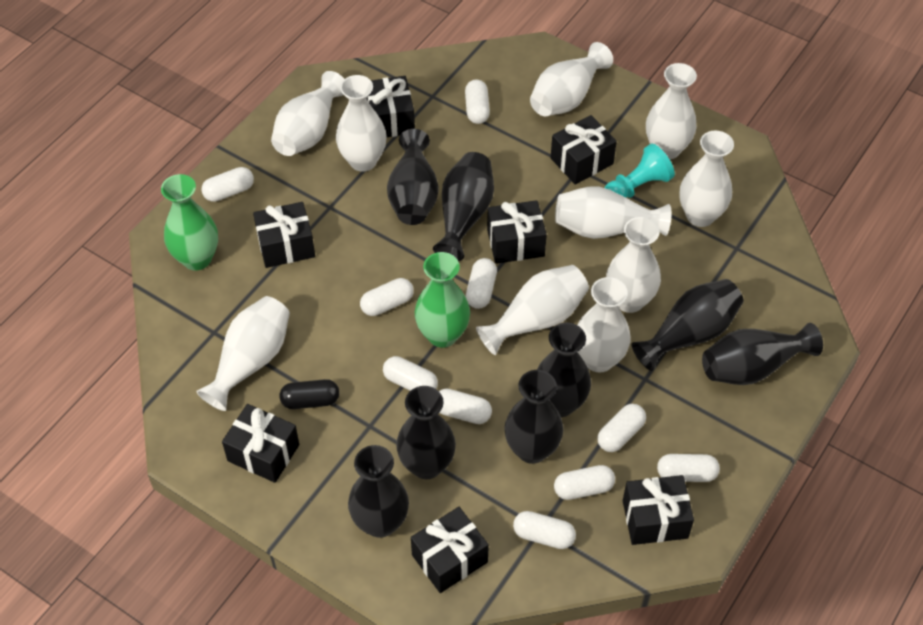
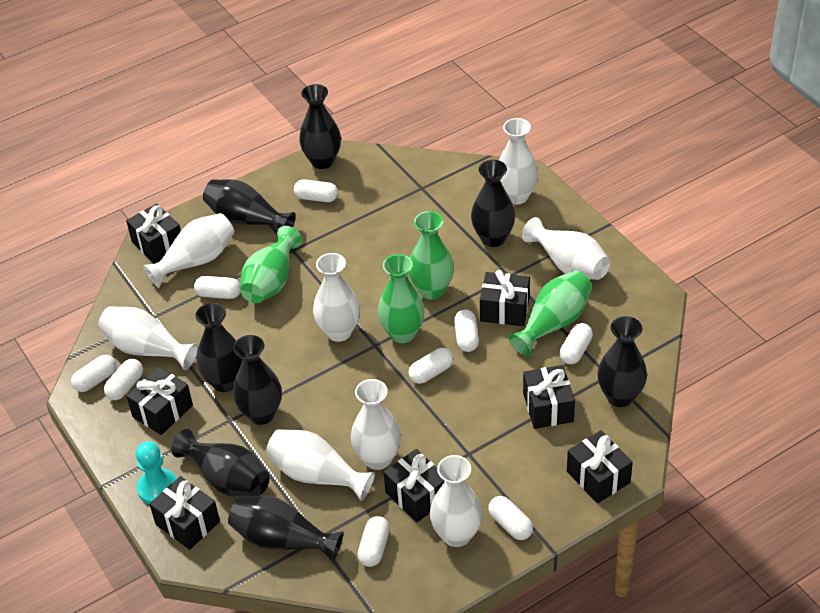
black capsule: [279,379,340,409] = 1 -> none = 0
green vase: [161,174,218,271] [415,252,470,348] = 2 -> [240,226,302,303] [378,254,425,343] [409,211,454,300] [508,270,592,356] = 4
white capsule: [201,167,254,202] [360,278,414,316] [383,356,438,391] [439,389,492,424] [465,80,490,124] [466,258,497,309] [513,511,576,549] [554,465,615,500] [597,404,646,452] [657,454,720,482] = 10 -> [71,355,117,392] [104,359,143,400] [194,276,241,299] [294,179,338,202] [358,516,390,567] [408,348,453,384] [454,310,479,352] [488,496,533,540] [559,323,593,364] = 9
white vase: [196,296,290,411] [271,71,344,156] [336,75,387,172] [476,265,589,355] [530,42,613,116] [555,187,671,239] [578,277,631,372] [606,217,661,313] [646,63,697,159] [679,131,734,227] = 10 -> [98,307,198,370] [143,213,235,288] [266,429,375,501] [313,253,360,342] [351,379,401,470] [430,455,483,547] [499,118,538,205] [522,217,610,280] = 8

